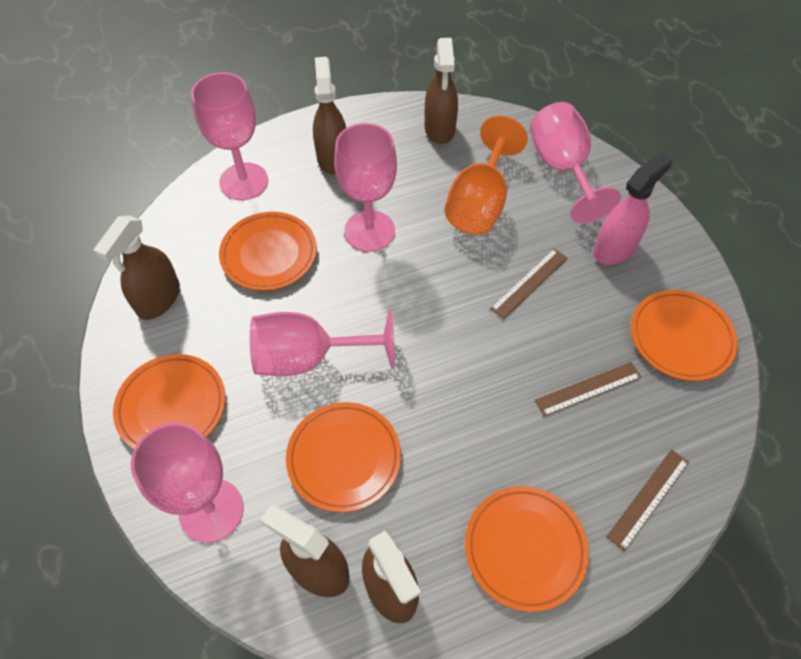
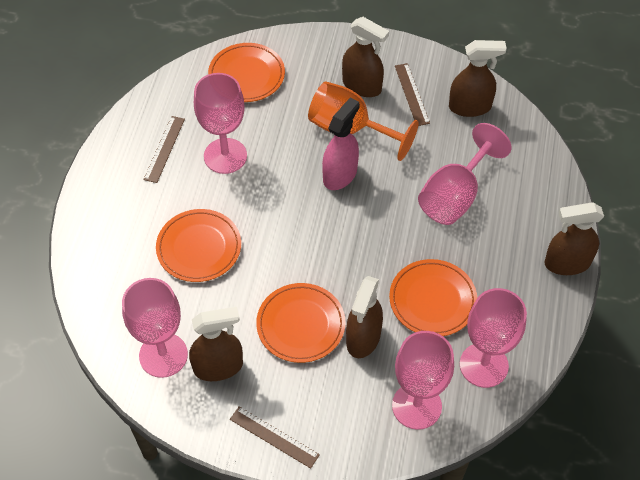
orange plate: [113,354,225,449] [219,212,317,291] [286,402,401,512] [465,486,589,612] [631,290,738,381] = 5 -> [156,209,241,282] [208,43,285,102] [256,283,345,363] [389,259,477,336] = 4

